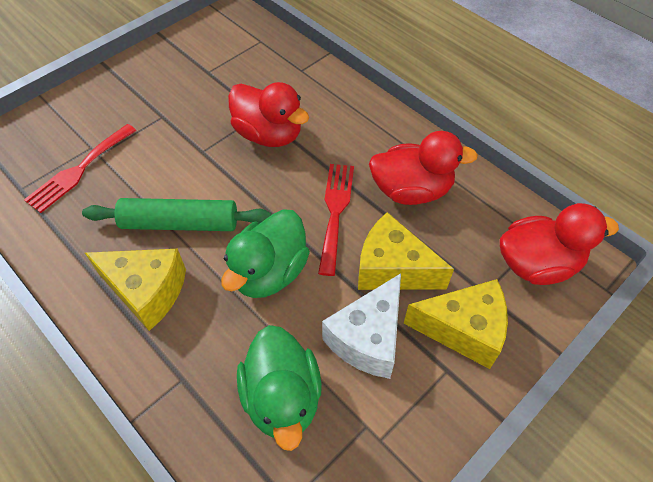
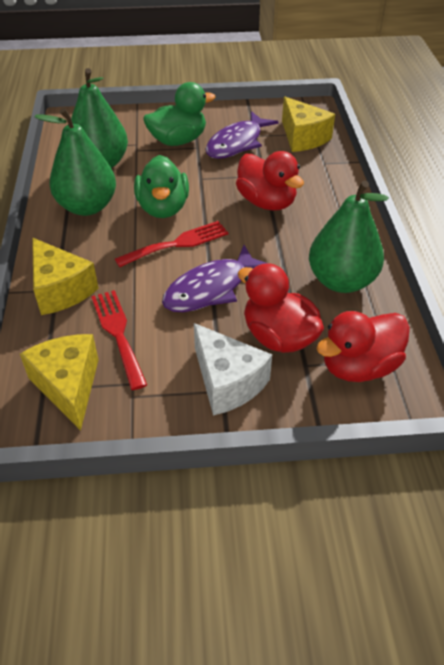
green pear: none = 0 -> [35,108,116,216] [71,68,128,168] [309,180,389,293] = 3
green rolling pin: [82,198,271,231] = 1 -> none = 0
purple fish: none = 0 -> [162,245,266,312] [205,111,279,159] = 2

